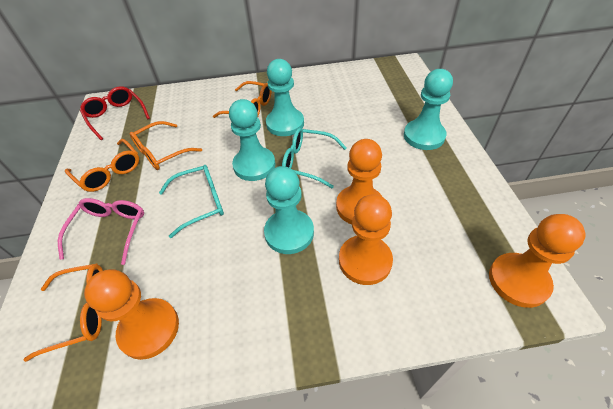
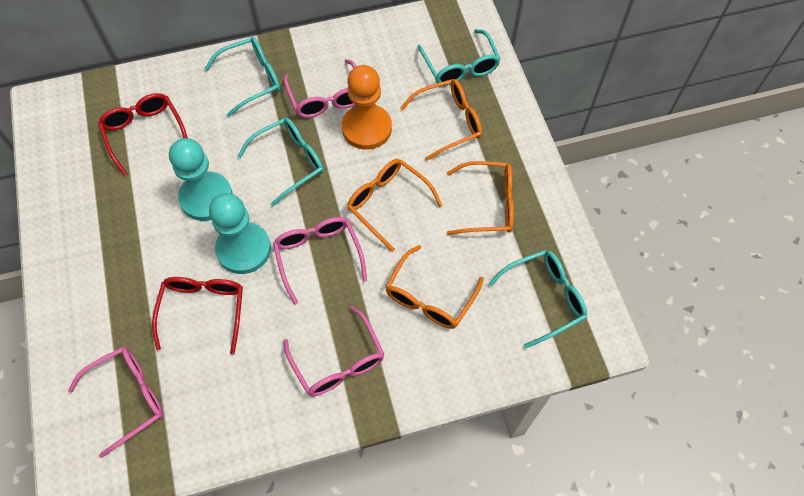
orange pawn: [84,269,179,360] [336,139,382,224] [339,194,393,285] [489,214,586,308] = 4 -> [342,65,392,150] = 1
pink glasses: [58,198,144,265] = 1 -> [68,346,163,458] [273,217,367,305] [284,59,357,118] [284,306,384,396] = 4
red glasses: [80,86,150,140] = 1 -> [98,93,188,176] [152,277,243,355] = 2
turquoise glasses: [159,165,224,238] [282,128,347,189] = 2 -> [204,37,280,117] [237,118,324,206] [417,29,501,86] [489,250,587,348] = 4
turquoise pawn: [229,99,275,181] [264,166,314,254] [266,59,304,136] [404,69,453,150] = 4 -> [169,138,233,221] [209,193,271,274] = 2

